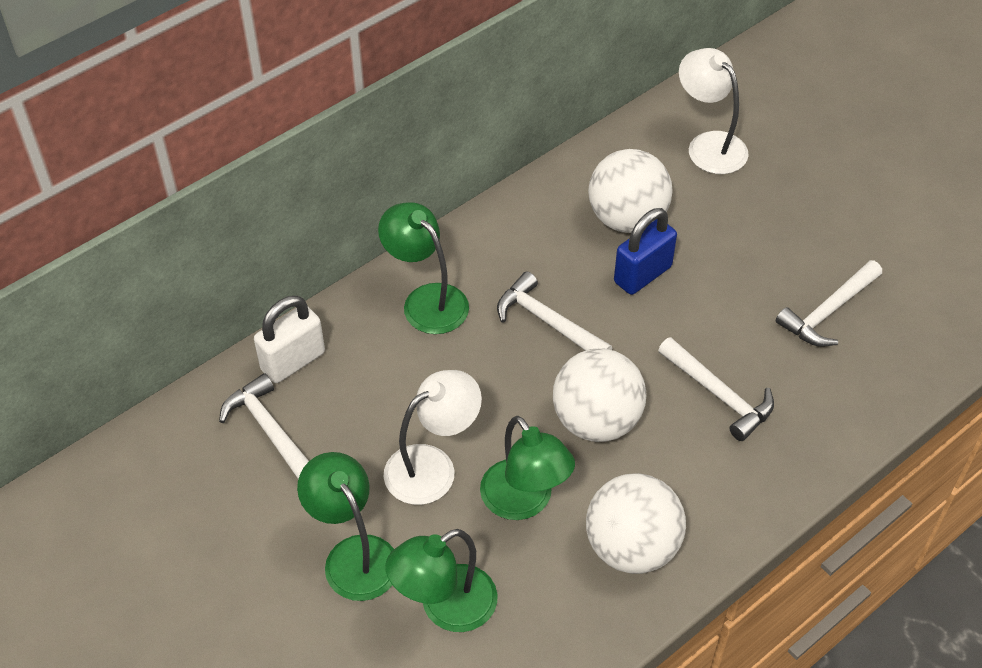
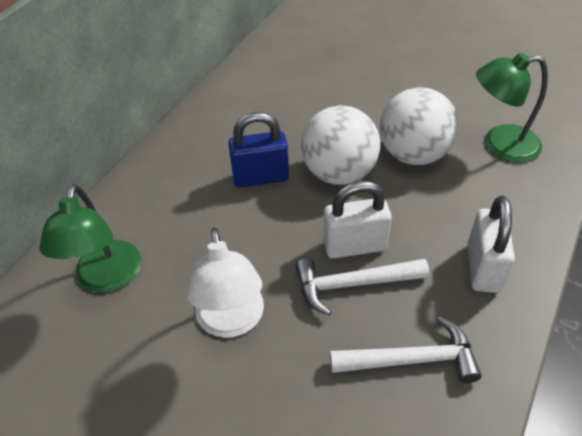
green lamp: [297,452,394,601] [378,202,469,334] [385,529,498,632] [480,416,575,520] = 4 -> [40,184,141,293] [476,53,548,162] = 2
white ball: [553,348,647,442] [586,473,686,574] [588,149,673,233] = 3 -> [301,105,380,185] [380,87,459,165] = 2
white hammer: [219,373,309,479] [497,271,612,351] [658,337,774,441] [776,260,882,347] = 4 -> [295,259,429,315] [330,317,482,383] = 2
white lamp: [384,370,482,505] [679,48,749,174] = 2 -> [187,228,264,338] = 1
white padlock: [254,296,325,383] = 1 -> [323,181,392,259] [467,196,515,293] = 2

